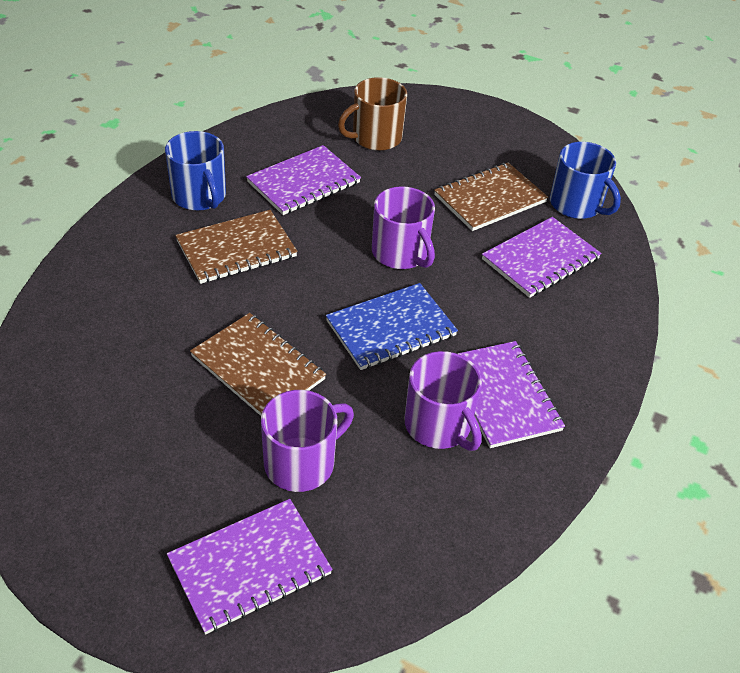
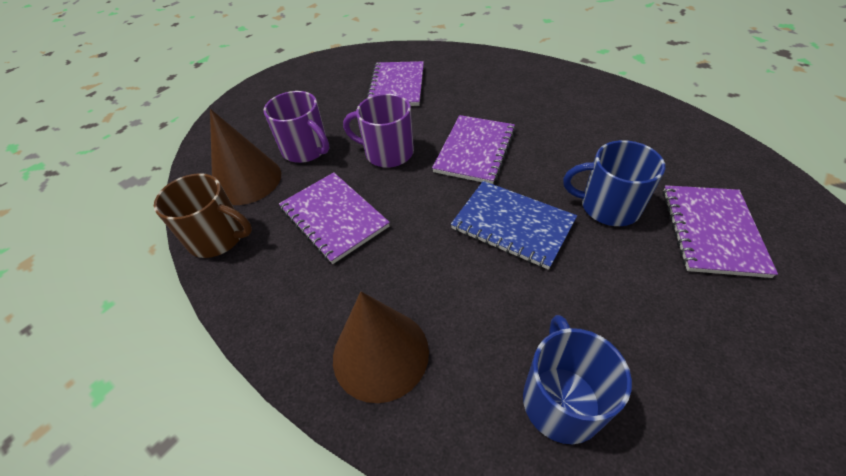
brown cone: none = 0 -> [210,109,281,205] [333,292,429,403] = 2
brown notebook: [175,210,298,284] [190,313,326,416] [434,162,548,231] = 3 -> none = 0
purple mug: [261,390,354,492] [372,186,435,269] [405,351,482,451] = 3 -> [264,91,329,163] [343,94,414,168] = 2

